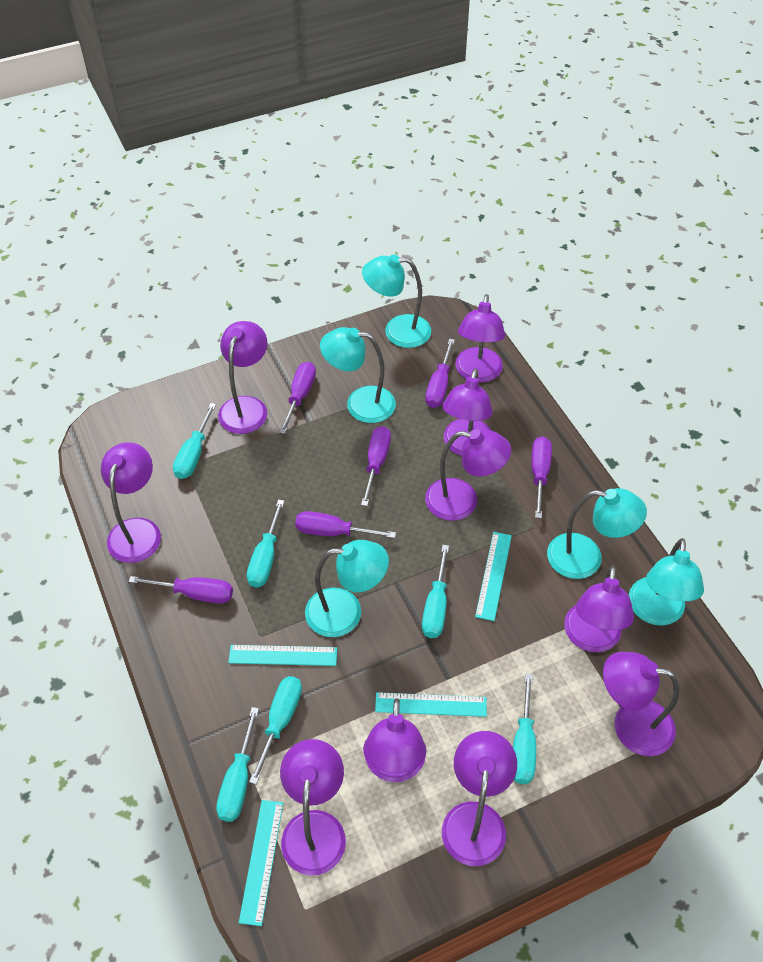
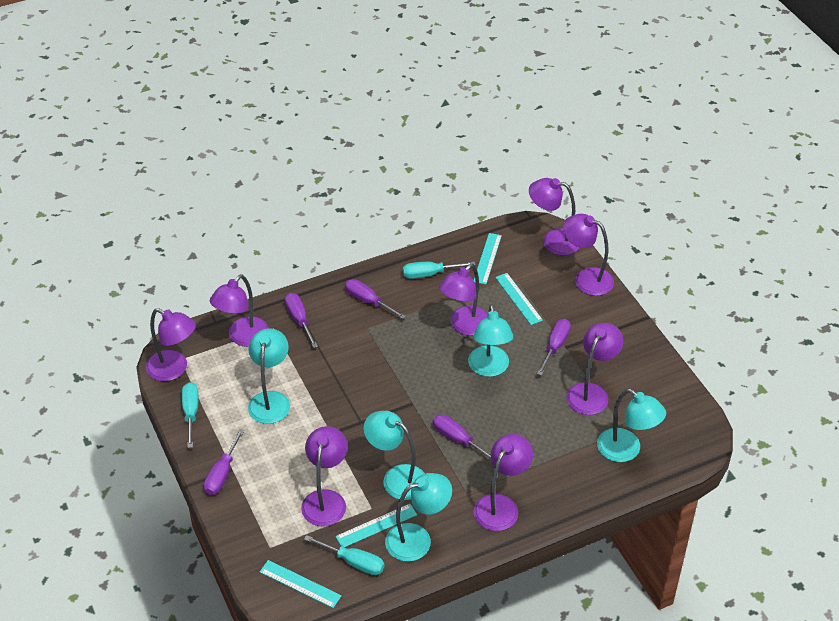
purple lamp: [101,442,161,563] [218,321,268,434] [280,739,346,876] [363,698,426,782] [425,429,511,521] [442,369,493,456] [442,731,517,866] [456,294,505,382] [564,566,634,652] [603,652,679,756] = 10 -> [146,308,196,381] [210,274,269,347] [301,426,348,526] [439,264,488,336] [473,434,533,531] [529,178,580,255] [563,214,614,296] [566,323,624,415] = 8
purple screwdriver: [129,576,233,603] [279,362,316,434] [295,511,396,538] [361,426,391,506] [425,339,455,408] [531,436,552,518] = 6 -> [204,429,244,495] [285,293,318,348] [345,279,406,319] [433,414,491,459] [537,319,571,376] = 5
turquoise screwdriver: [173,403,216,479] [216,707,259,822] [247,500,284,587] [249,676,302,785] [422,545,449,638] [513,674,536,784] = 6 -> [182,382,198,448] [304,535,384,575] [403,262,476,279] = 3

